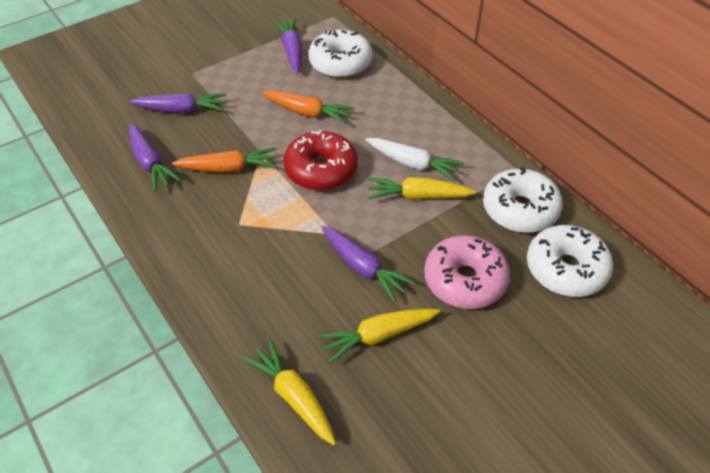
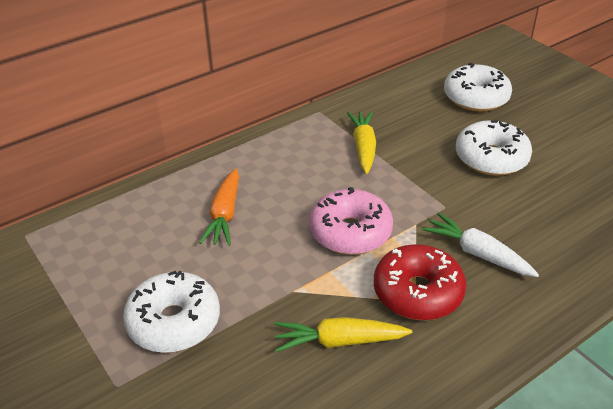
orange carrot: [172,148,277,173] [262,91,354,124] = 2 -> [199,168,239,246] = 1
purple carrot: [129,93,226,113] [129,124,181,192] [273,18,302,73] [322,226,416,302] = 4 -> none = 0
yellow carrot: [242,339,336,445] [318,308,440,363] [368,177,476,200] = 3 -> [275,317,412,352] [347,111,376,174] = 2

